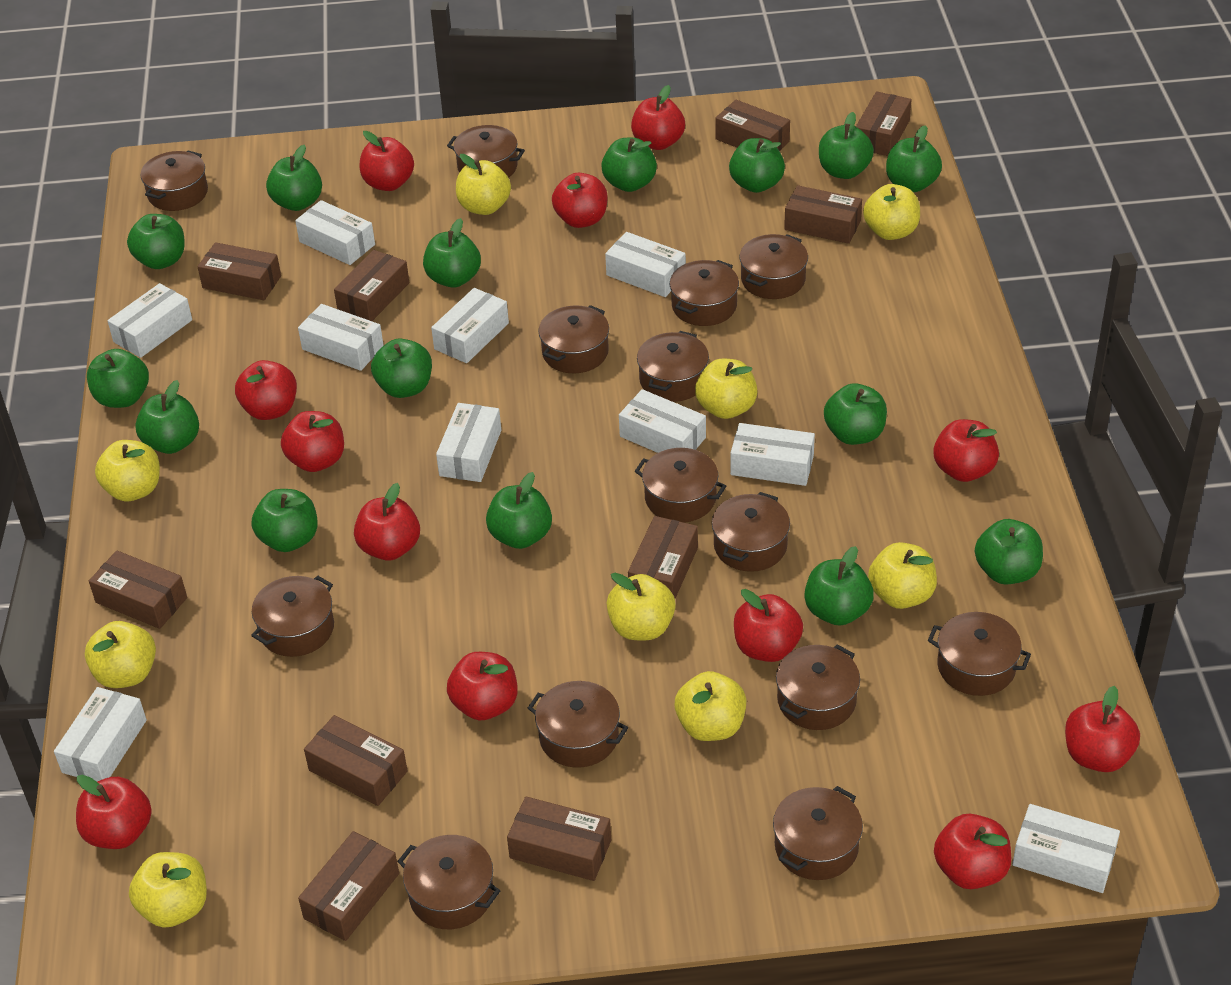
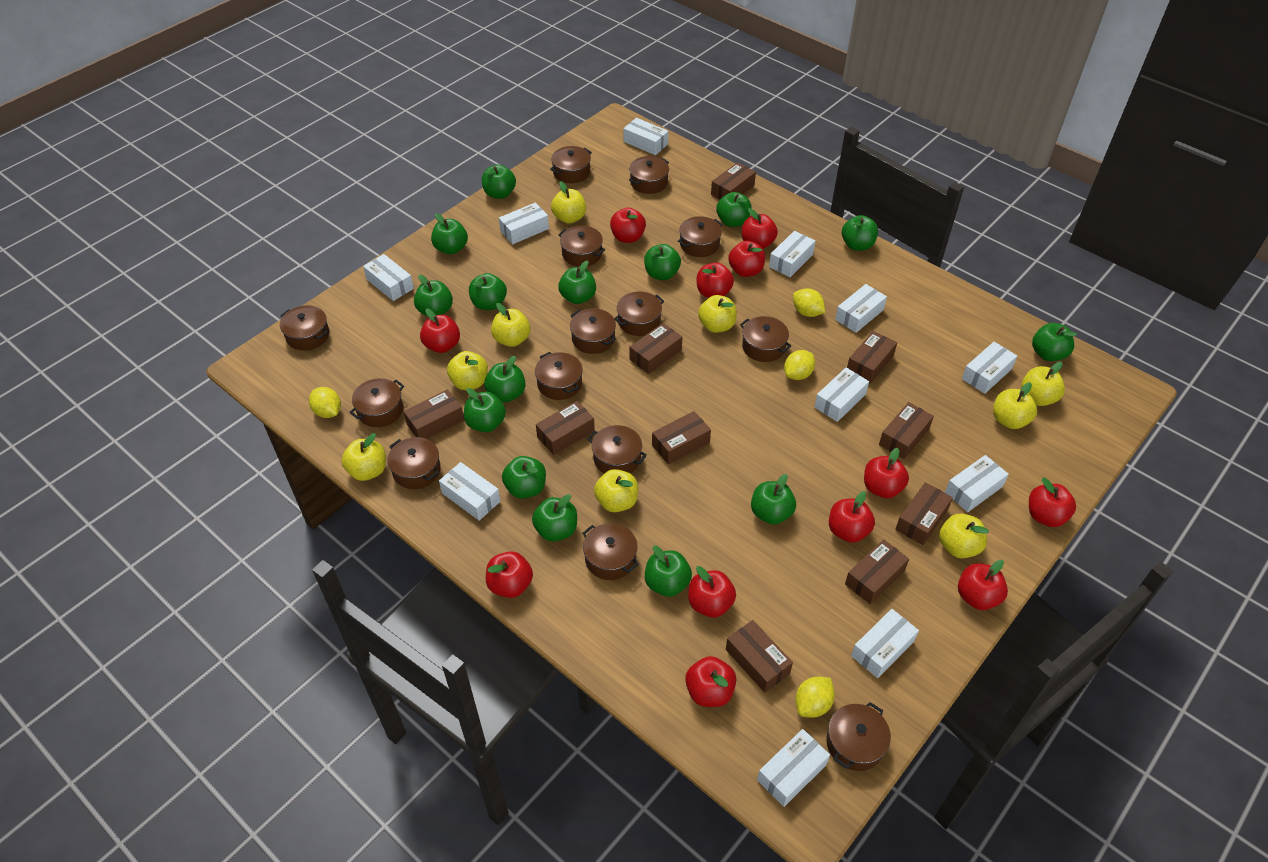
white box: [54,687,147,782] [107,283,192,358] [295,200,375,265] [298,304,384,371] [431,288,509,363] [436,403,501,482] [605,232,686,297] [619,389,706,453] [730,423,815,486] [1012,804,1120,893] = 10 -> [363,254,414,301] [439,462,500,521] [499,202,549,244] [624,118,669,155] [757,729,830,807] [769,231,816,277] [814,367,869,422] [835,284,887,333] [851,609,919,678] [945,455,1009,512] [962,342,1017,394] = 11
yellow lemon: none = 0 -> [309,387,341,418] [784,350,815,380] [793,288,825,317] [795,677,835,718] = 4

